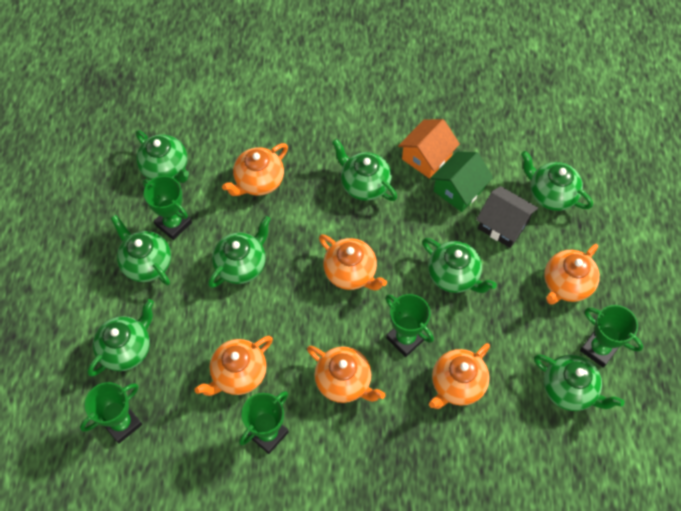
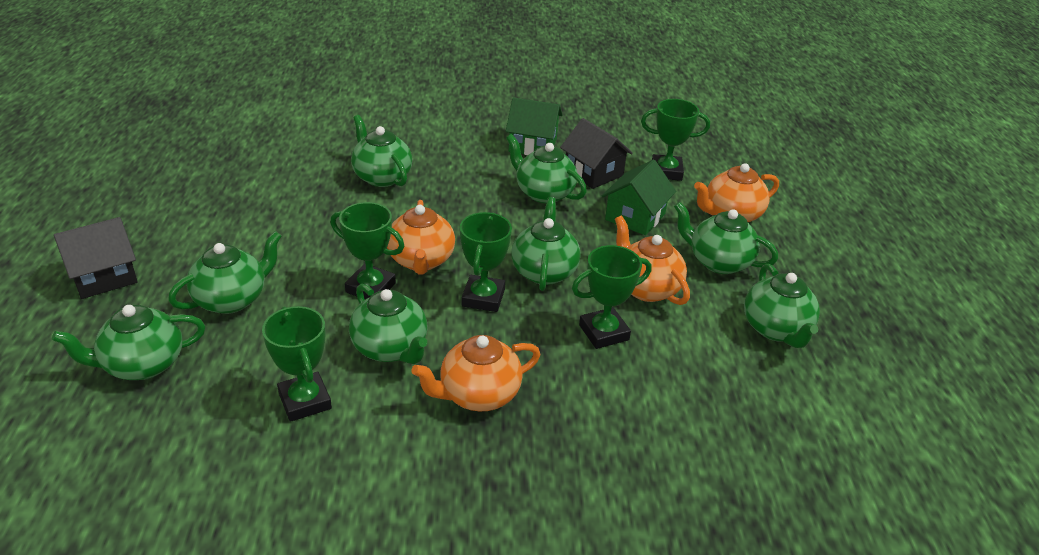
black house: [476,186,538,248] = 1 -> [54,217,138,299] [560,118,633,189] = 2
green house: [430,151,493,212] = 1 -> [506,97,563,155] [602,159,676,235] = 2
orange house: [398,119,460,179] = 1 -> none = 0
orange teapot: [195,336,273,396] [222,143,288,196] [307,346,385,403] [319,234,387,290] [429,343,490,409] [544,244,600,305] = 6 -> [387,200,455,275] [411,335,540,411] [615,216,690,305] [694,163,779,222] = 4

